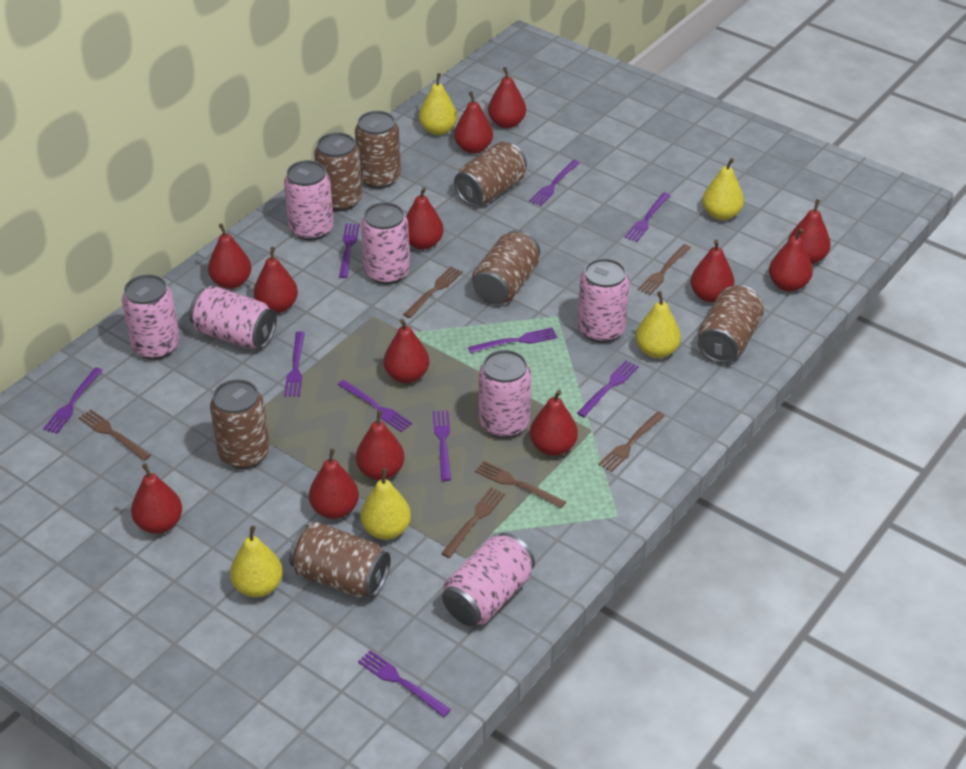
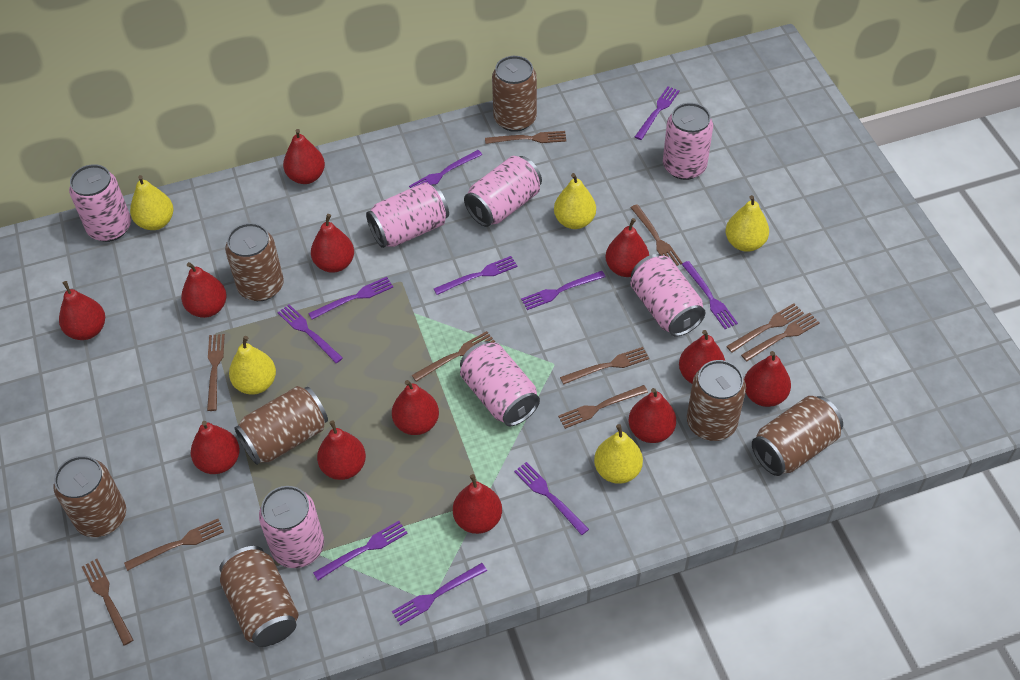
brown fork: [79,409,151,461] [403,267,463,318] [441,487,505,558] [475,461,566,508] [598,411,665,472] [638,244,691,295] = 6 -> [82,559,133,646] [124,519,224,571] [207,334,225,411] [412,331,495,382] [485,131,566,144] [558,385,648,429] [560,347,649,385] [631,204,682,266] [726,303,804,353] [741,313,820,361] = 10
red pear: [131,463,182,534] [208,224,252,289] [254,247,298,313] [309,448,359,519] [356,410,405,480] [384,319,429,383] [406,187,444,250] [454,91,493,154] [488,67,526,129] [530,390,578,456] [690,239,734,302] [769,228,813,292] [788,199,831,264] = 13 -> [59,281,105,340] [181,262,227,318] [191,421,240,474] [283,129,325,184] [311,214,354,273] [317,420,366,480] [392,380,439,435] [453,474,502,534] [606,218,649,277] [629,388,676,443] [679,330,725,383] [744,351,791,407] = 12

